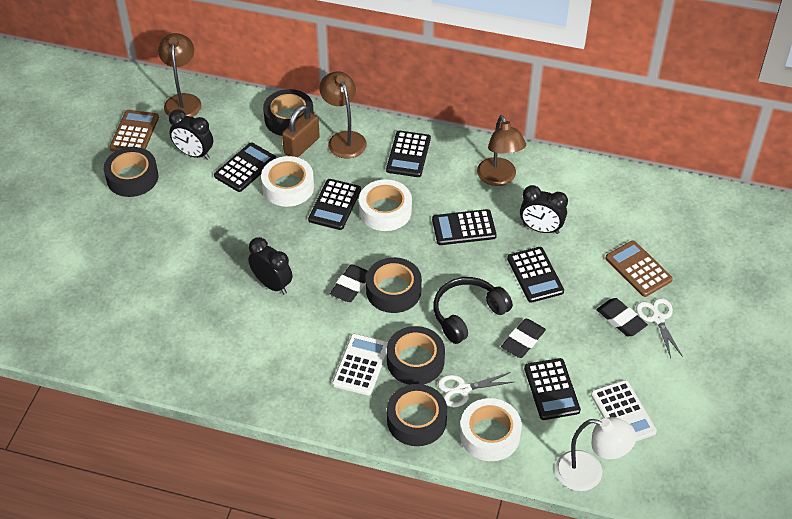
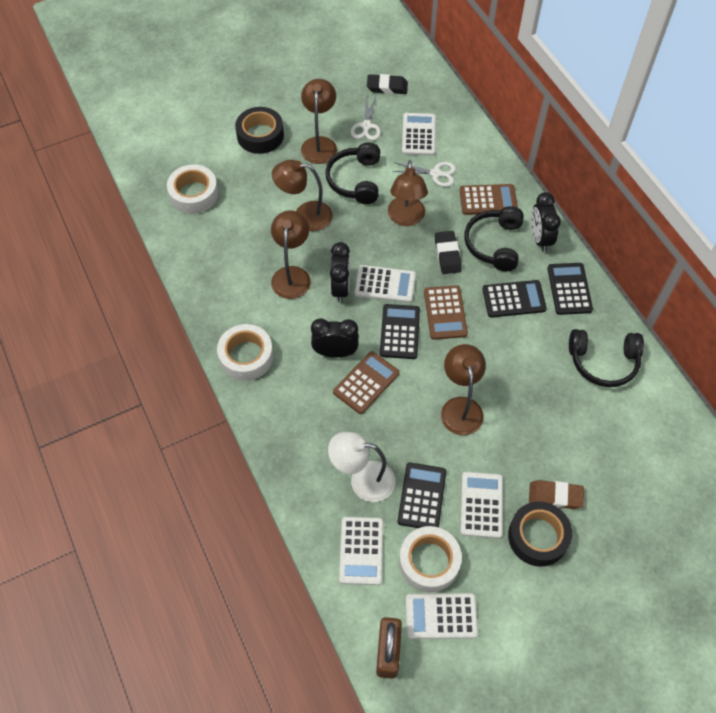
black calculator: [214,143,276,192] [308,179,361,230] [386,131,431,177] [432,209,497,245] [507,247,564,303] [524,358,581,420] = 6 -> [380,304,420,359] [397,463,446,528] [482,280,547,318] [547,263,593,315] = 4
black eraser: [330,264,368,302] [501,319,546,358] [596,298,648,336] = 3 -> [367,74,408,94] [435,231,462,274] = 2
black headphones: [433,277,513,344] = 1 -> [325,142,380,204] [464,206,524,271] [569,329,644,387] = 3
black tape: [104,147,158,197] [263,89,314,136] [366,257,422,313] [387,326,445,385] [387,384,447,446] = 5 -> [235,107,284,154] [508,501,572,567] = 2
brown calculator: [109,110,159,152] [606,240,673,297] = 2 -> [333,351,399,414] [424,285,468,340] [460,184,518,215] = 3
brown eraser: none = 0 -> [529,480,584,509] = 1
brown lamp: [158,33,201,117] [319,71,367,158] [477,115,526,186] = 3 -> [271,211,311,299] [272,160,333,231] [301,79,337,164] [388,160,428,226] [441,344,486,435] = 5
white calculator: [332,334,388,396] [591,380,657,441] = 2 -> [339,517,383,585] [354,265,416,303] [402,113,436,156] [406,593,478,639] [460,472,503,538] = 5

